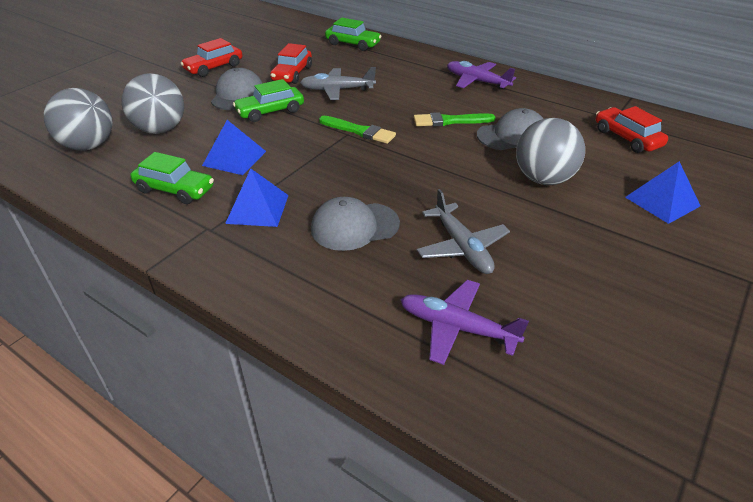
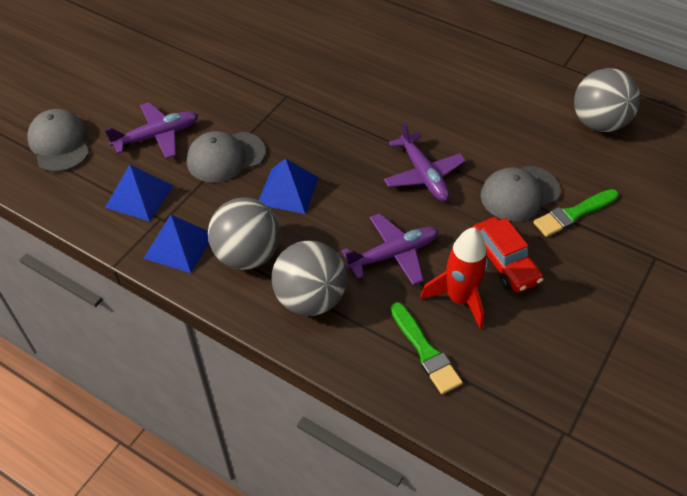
green car: [130,152,214,204] [233,79,304,122] [325,18,382,51] = 3 -> none = 0
grey plane: [300,67,376,100] [417,189,510,274] = 2 -> none = 0
purple plane: [401,280,529,365] [447,61,516,89] = 2 -> [105,102,198,159] [341,213,439,285] [384,122,466,201] = 3
red car: [181,38,242,77] [270,43,312,84] [596,106,668,153] = 3 -> [472,217,543,293] = 1
red rocket: none = 0 -> [420,228,488,329] = 1

